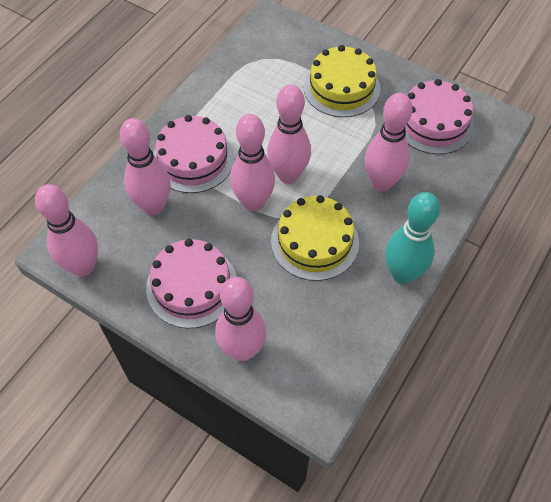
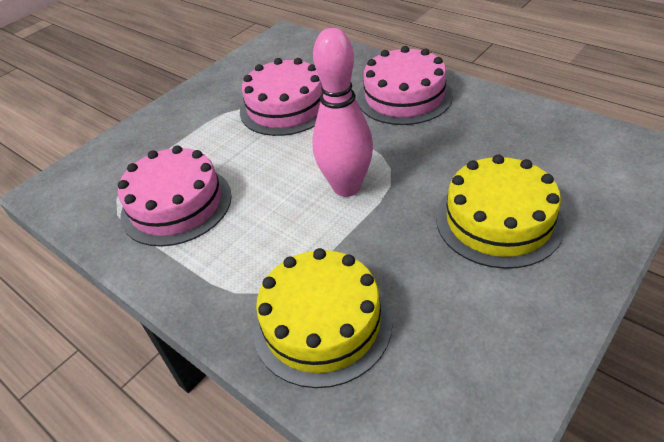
pink bowling pin: [35,184,98,277] [120,118,171,215] [215,277,266,361] [230,114,275,211] [267,85,311,184] [365,93,413,191] = 6 -> [312,28,373,197] = 1
turquoise bowling pin: [385,192,440,284] = 1 -> none = 0

